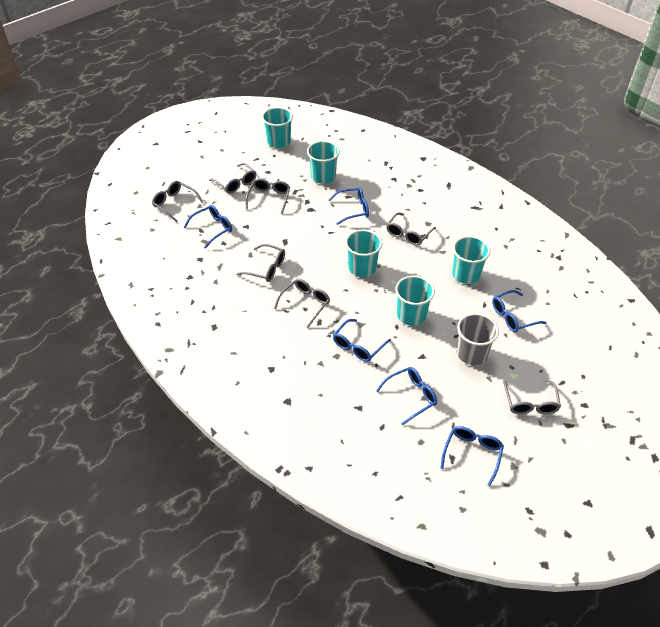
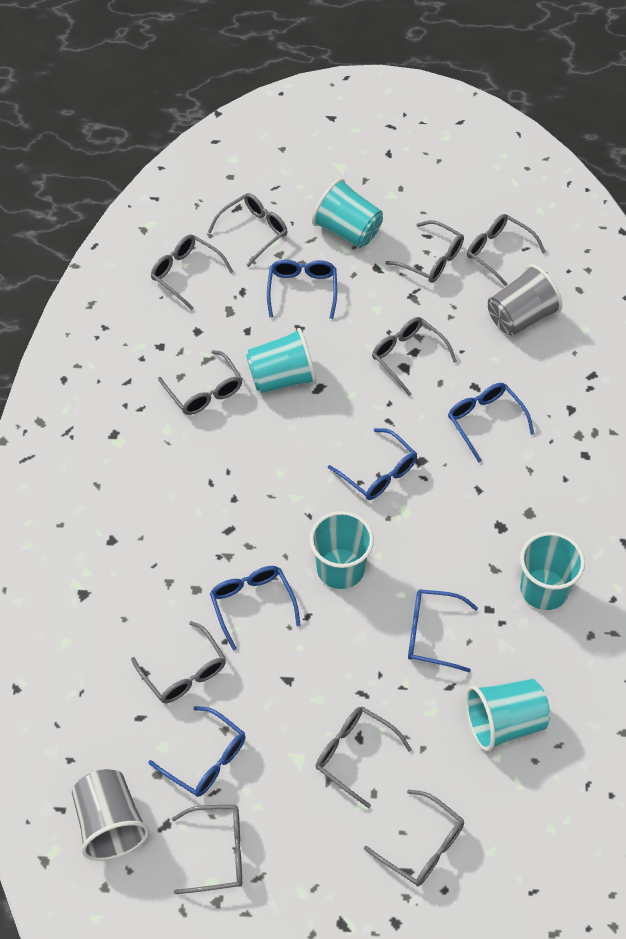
grey cup: [457,313,499,365] = 1 -> [72,769,149,861] [488,264,562,336] = 2
grey glasses: [152,181,203,222] [209,163,256,194] [236,244,285,282] [246,178,290,214] [274,278,330,328] [387,212,436,246] [503,379,561,414] = 7 -> [131,621,226,703] [151,235,233,310] [158,350,242,415] [172,805,242,894] [208,193,288,267] [316,707,412,808] [364,789,464,886] [372,317,457,396] [385,220,464,283] [467,214,546,286] = 10

